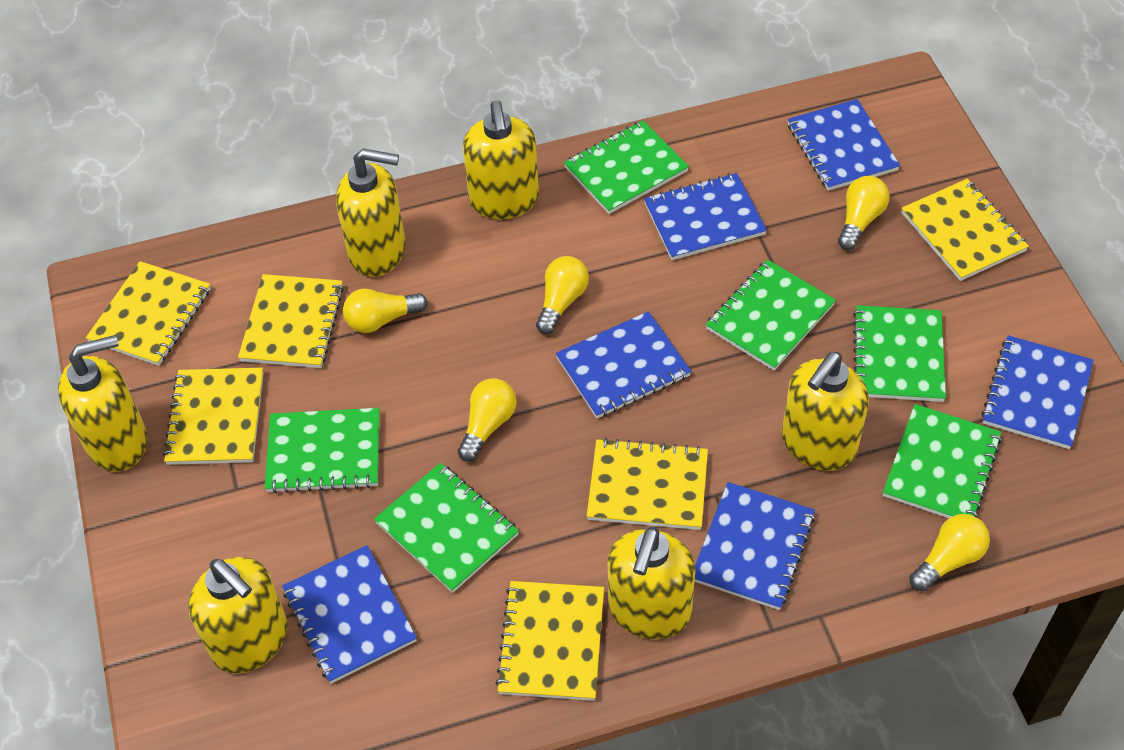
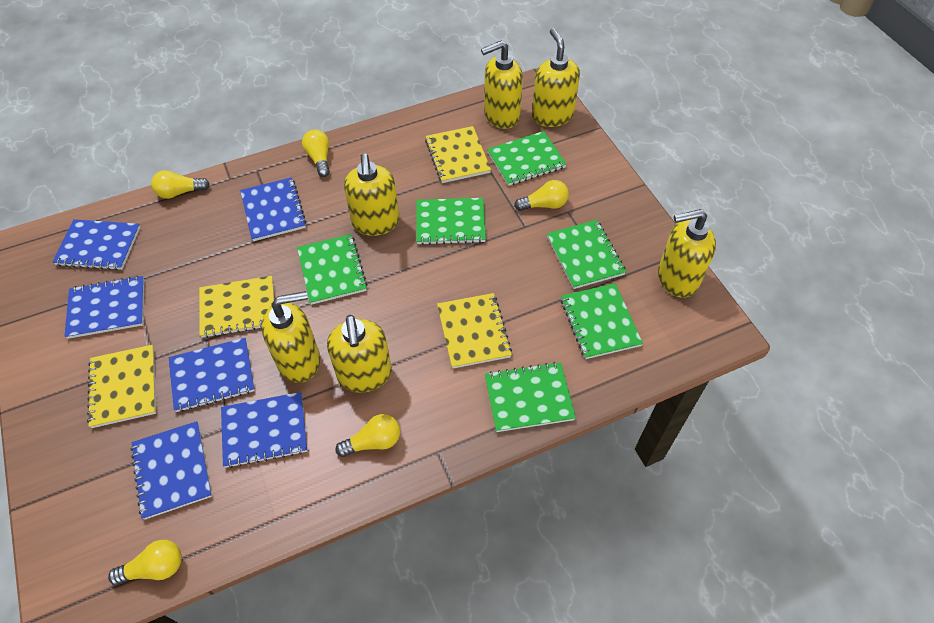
yellow notebook: [86,261,211,366] [163,368,264,465] [238,274,344,368] [495,581,604,701] [587,438,708,530] [901,179,1029,281] = 6 -> [87,345,156,428] [199,276,274,338] [425,126,491,183] [437,293,512,369] = 4

